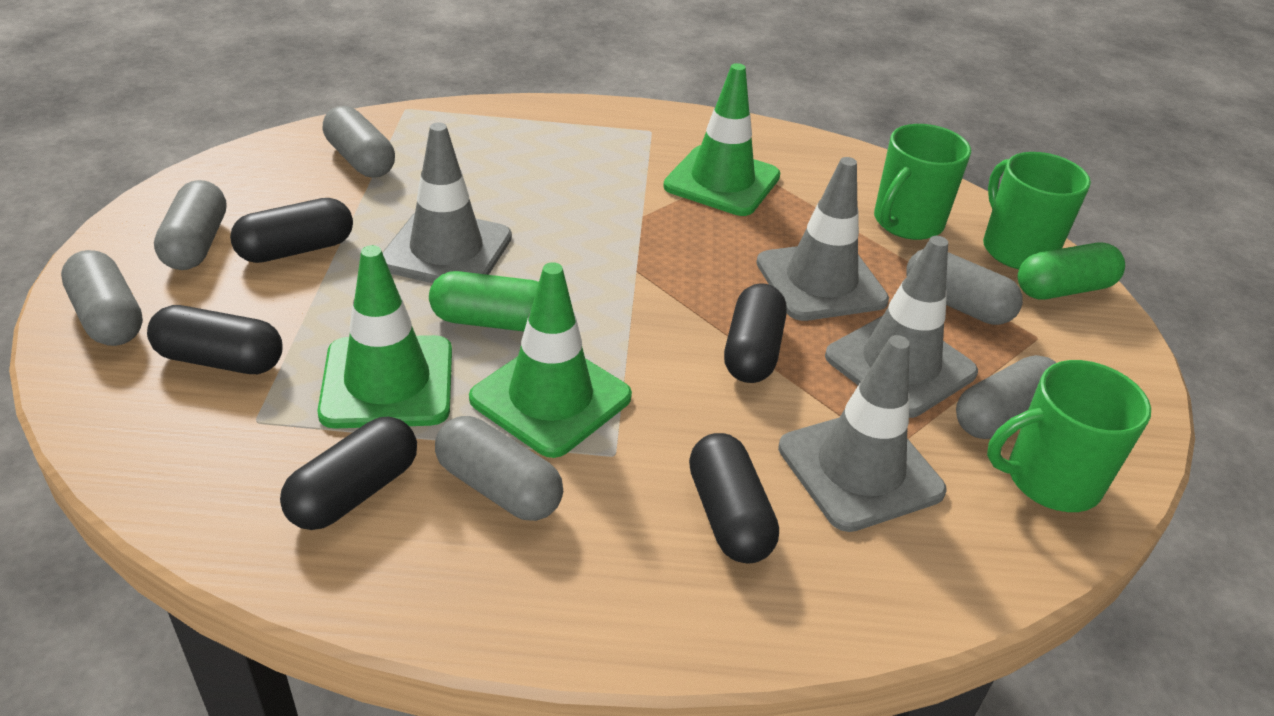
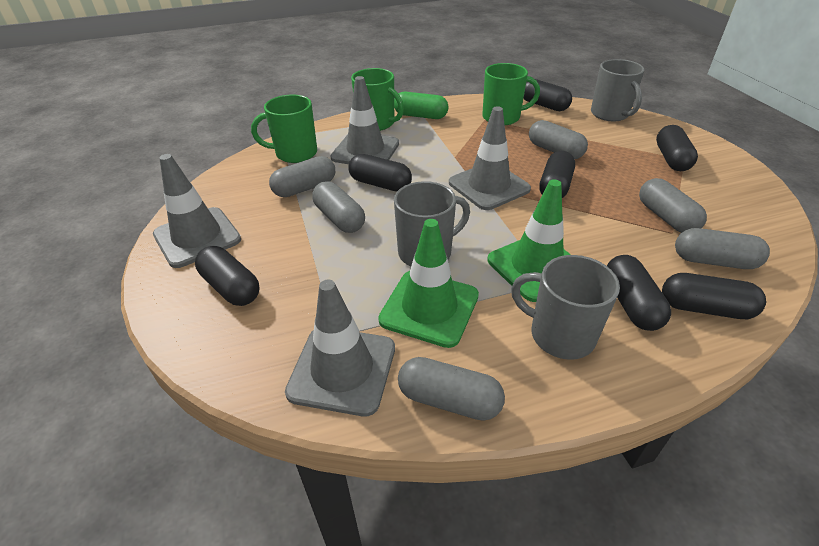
black capsule: [147,305,282,374] [230,198,353,263] [280,417,417,530] [689,433,779,564] [724,283,787,383] = 5 -> [195,246,260,306] [348,154,412,191] [523,79,572,111] [539,151,575,198] [607,255,671,331] [656,125,698,171] [662,273,766,319] = 7
green capsule: [429,271,539,331] [1018,243,1125,300] = 2 -> [394,92,448,119] = 1
green traffic cone: [317,245,452,428] [469,262,632,458] [663,63,780,216] = 3 -> [378,219,479,348] [487,179,571,302] = 2
grey mug: none = 0 -> [394,181,470,266] [511,255,620,360] [591,59,645,122] = 3

